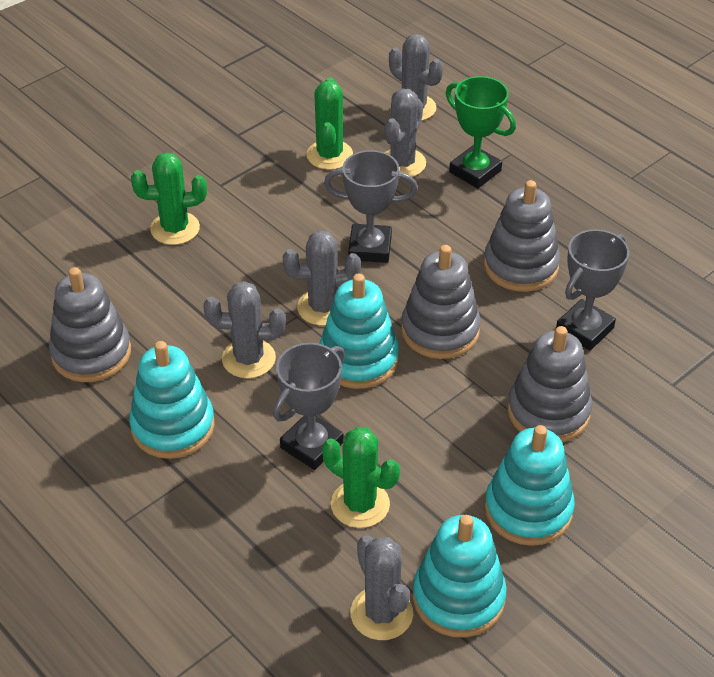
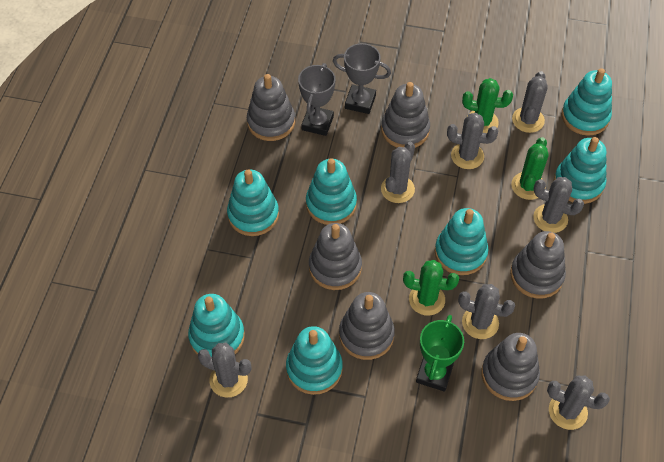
grey cactus: [203,281,286,378] [283,230,361,326] [350,535,413,640] [385,89,426,177] [389,34,443,121] = 5 -> [197,343,252,397] [381,142,415,203] [447,113,498,169] [458,284,515,339] [512,71,548,133] [533,177,584,233] [547,376,610,430] = 7
grey stacking toy: [49,267,131,382] [401,245,481,359] [484,180,560,292] [507,326,592,442] = 4 -> [247,74,295,141] [309,223,362,290] [339,292,395,360] [381,82,430,148] [482,333,540,401] [510,231,566,299] = 6
grey trophy: [273,343,345,470] [324,150,418,263] [556,229,629,351] = 3 -> [298,63,335,136] [333,43,391,114] = 2
turquoise stacking toy: [129,341,215,459] [319,274,399,389] [413,515,507,637] [485,425,575,546] = 4 -> [188,294,245,357] [227,169,279,236] [286,326,343,395] [306,158,357,225] [435,208,489,275] [554,137,606,204] [562,68,612,136] = 7

